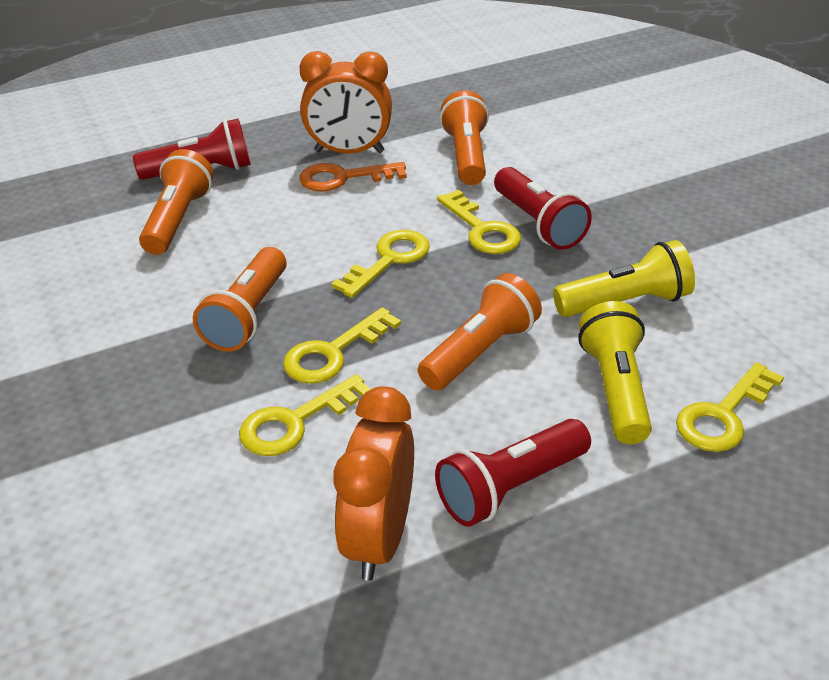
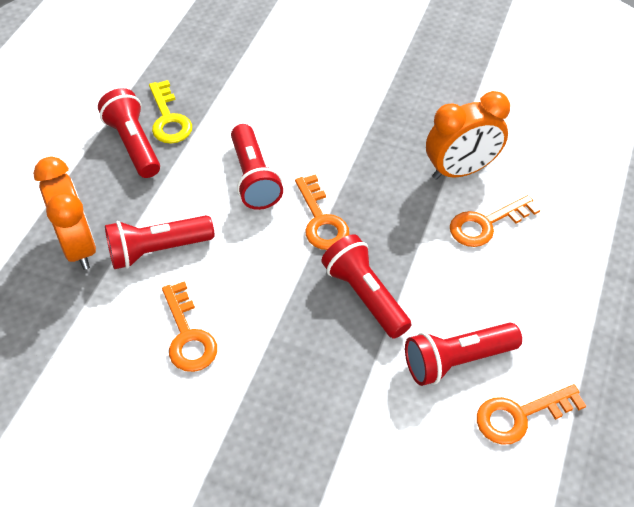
orange flashlight: [139,149,214,255] [193,247,287,352] [418,273,542,391] [439,90,489,185] = 4 -> none = 0
orange key: [299,162,407,191] = 1 -> [162,281,217,372] [295,174,349,250] [450,195,540,247] [477,384,586,445] = 4
red flashlight: [133,118,251,180] [435,419,591,527] [494,167,592,250] = 3 -> [98,88,160,178] [105,215,214,269] [231,124,283,210] [321,234,412,339] [405,323,522,386] = 5
yellow flashlight: [553,240,695,317] [578,301,652,444] = 2 -> none = 0
yellow key: [239,374,371,456] [283,307,401,384] [331,230,430,298] [437,190,521,254] [676,362,784,452] = 5 -> [149,80,192,144] = 1

